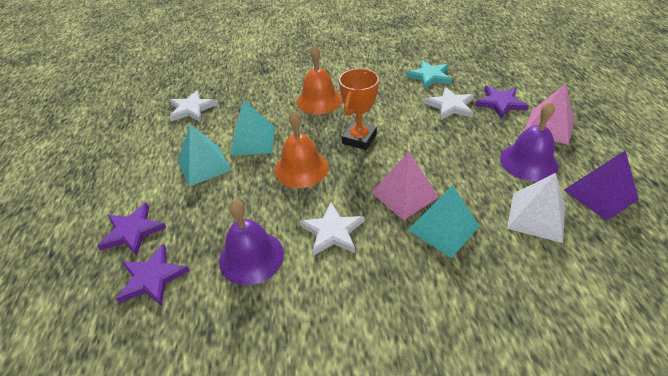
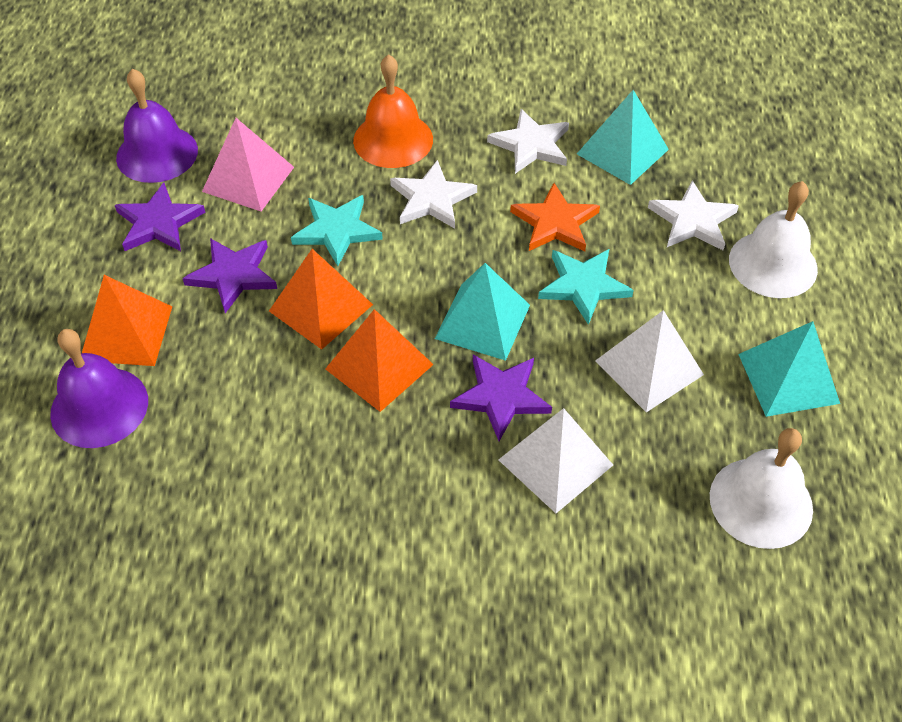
orange bell: [275,110,329,188] [297,45,342,114] = 2 -> [353,54,433,168] = 1
orange pyramid: none = 0 -> [82,275,172,366] [269,249,373,350] [325,309,434,412] = 3
orange star: none = 0 -> [510,183,600,251] = 1
orange trophy: [339,68,379,150] = 1 -> none = 0
pink pyramid: [371,152,439,220] [524,84,575,145] = 2 -> [202,118,294,211] = 1
purple pyramid: [564,150,639,221] = 1 -> none = 0
turquoise star: [406,60,452,89] = 1 -> [291,195,383,266] [538,249,634,325] = 2
white bell: none = 0 -> [710,428,813,549] [729,181,818,298] = 2
white pyramid: [507,173,565,243] = 1 -> [498,408,613,513] [595,310,704,412] = 2

